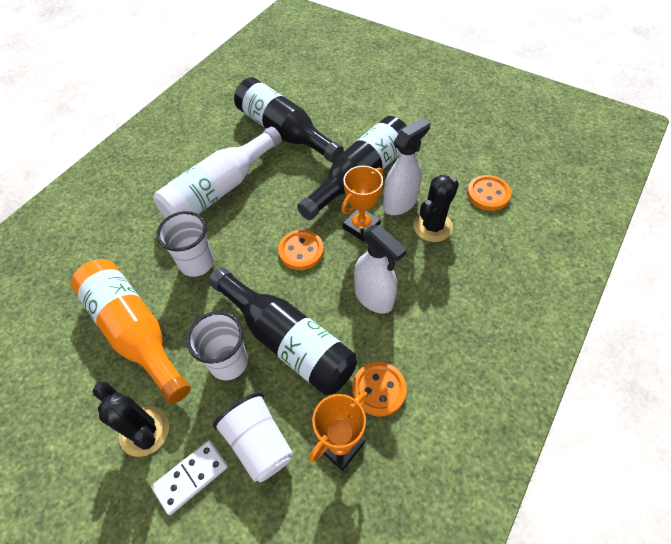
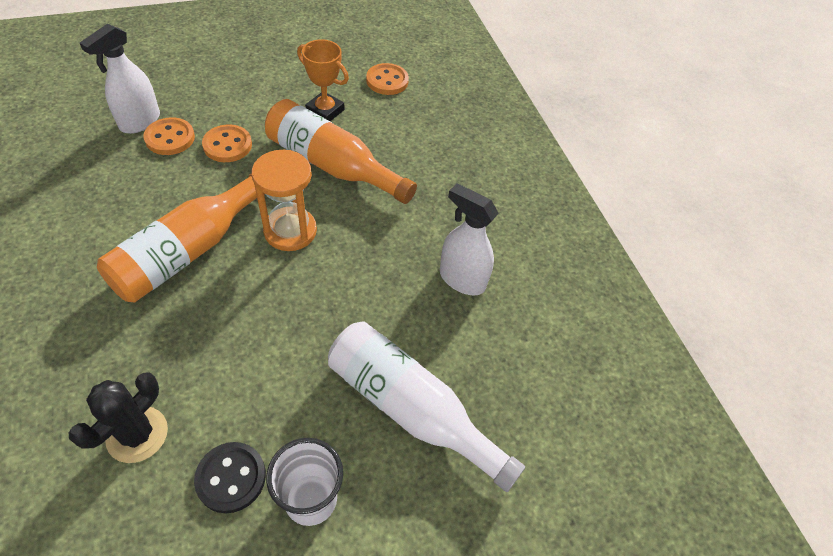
black bottle: [208,267,357,395] [234,77,344,163] [297,116,407,220] = 3 -> none = 0
black button: none = 0 -> [194,442,266,513] = 1
black cactus: [93,381,169,457] [413,175,459,242] = 2 -> [69,373,168,463] = 1
orange bottle: [71,259,191,404] = 1 -> [97,173,265,303] [265,99,417,204] = 2
orange hourglass: none = 0 -> [252,150,317,251] = 1
orange trophy: [309,392,368,471] [341,166,383,242] = 2 -> [297,39,349,121] = 1
white cup: [157,211,214,277] [186,311,248,380] [213,392,293,483] = 3 -> [266,438,343,526] = 1
white domino: [151,440,228,515] = 1 -> none = 0

